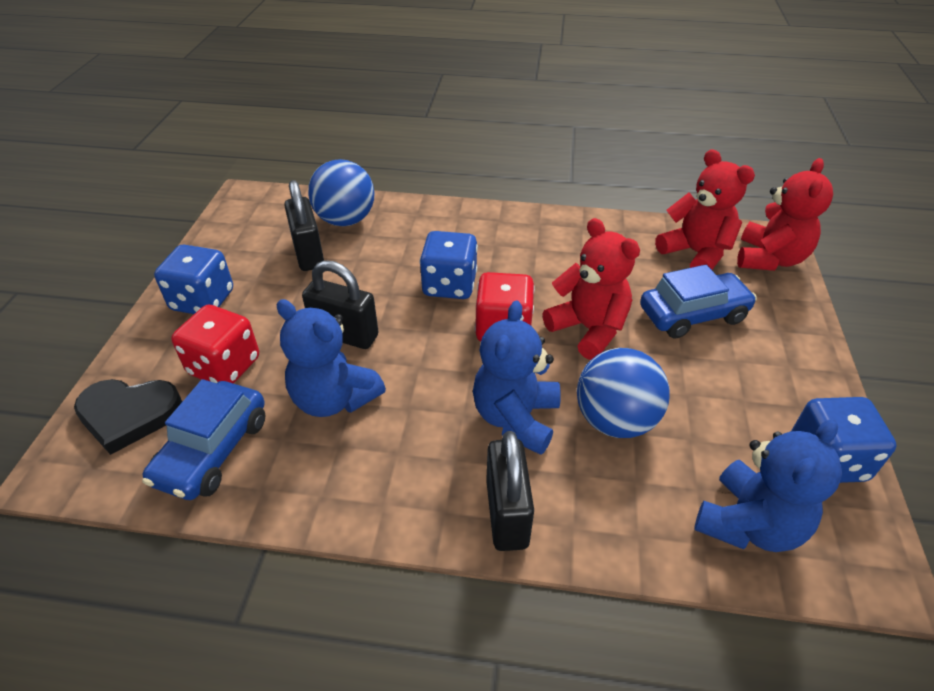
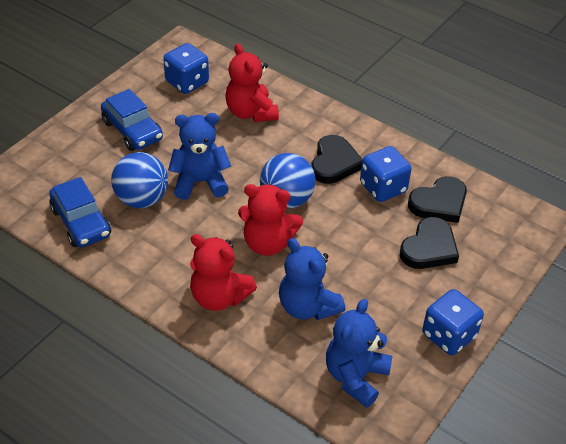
black heart: [74,379,182,455] = 1 -> [311,135,362,184] [400,217,459,269] [408,176,467,223] = 3
black padlock: [284,180,324,271] [302,260,379,349] [486,431,534,551] = 3 -> none = 0
red dice: [171,305,259,384] [475,272,535,341] = 2 -> none = 0

